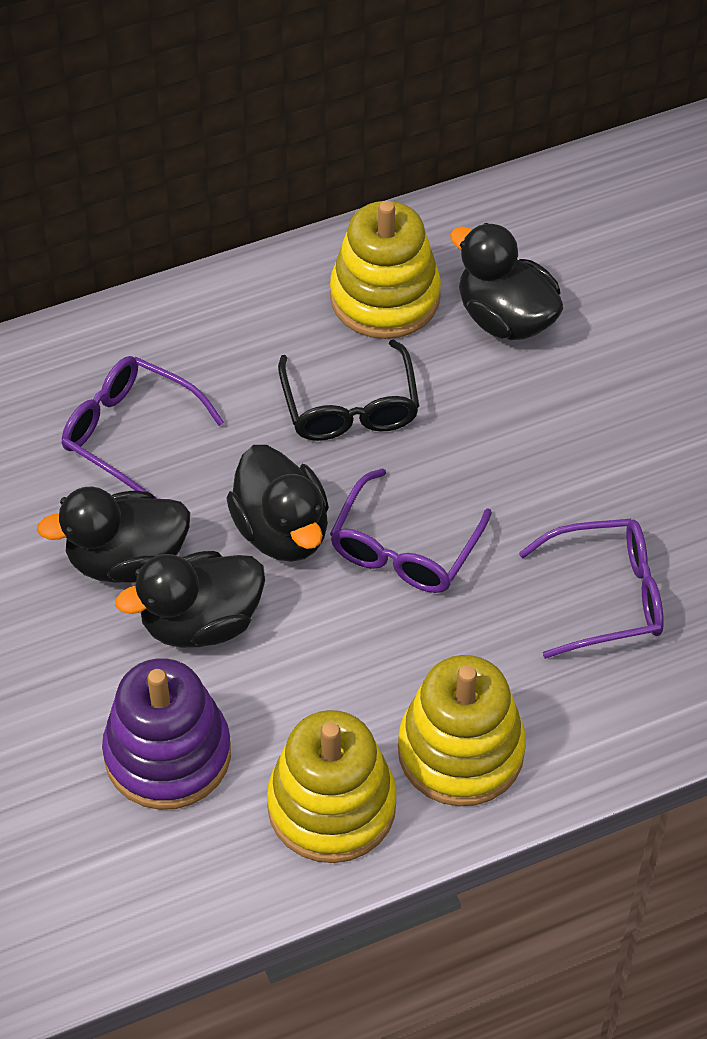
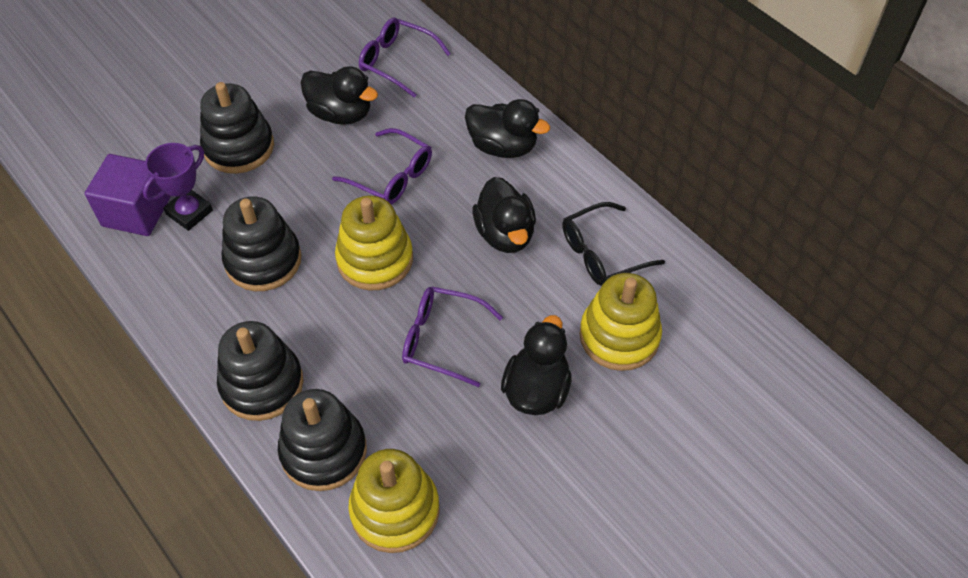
black stacking toy: none = 0 -> [200,82,274,174] [217,321,303,421] [221,196,302,291] [278,389,367,491] = 4
purple cube: none = 0 -> [85,154,170,236] = 1
purple stacking toy: [102,658,231,810] = 1 -> none = 0
purple trophy: none = 0 -> [143,143,213,231] = 1

